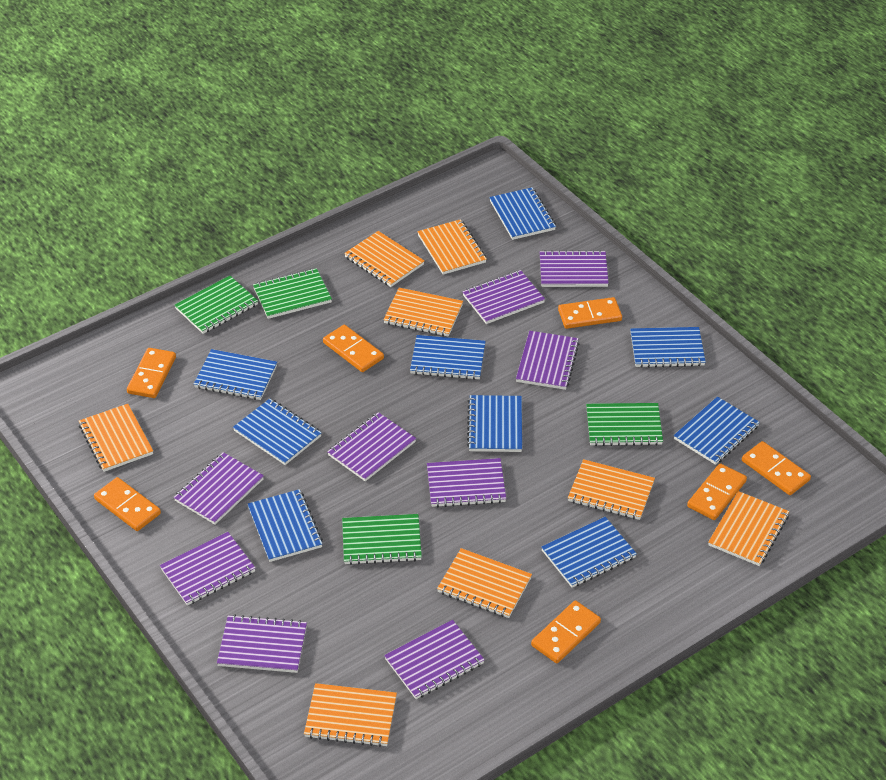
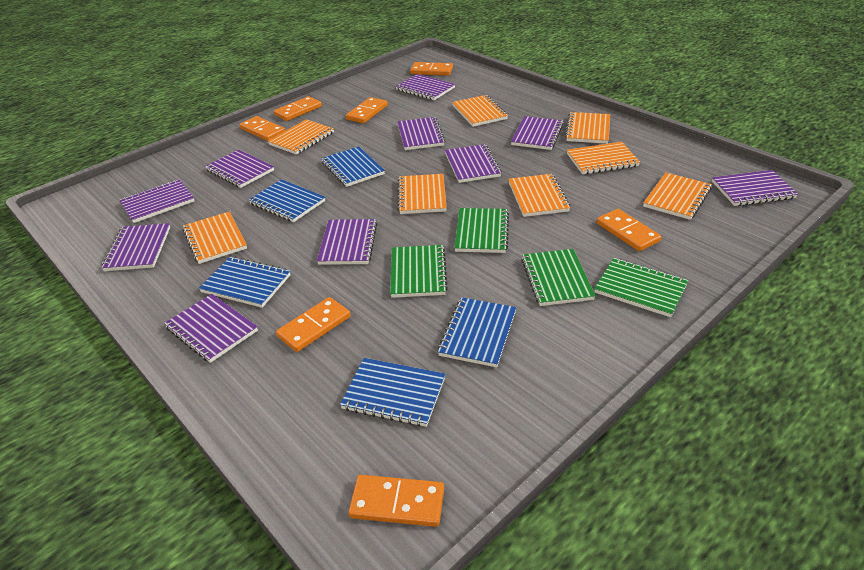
blue notebook: [194,349,277,400] [233,398,322,465] [248,489,323,562] [410,335,486,380] [467,395,522,452] [489,187,556,240] [541,517,637,588] [630,327,706,368] [674,397,760,465] = 9 -> [199,257,290,308] [249,179,325,222] [321,146,385,187] [340,358,445,427] [438,297,516,368] = 5
purple notebook: [160,532,255,605] [174,452,264,525] [217,615,307,673] [327,412,416,481] [384,620,485,699] [427,458,506,507] [462,270,545,324] [516,331,579,390] [540,250,609,287] = 9 -> [101,223,170,271] [120,179,194,223] [164,294,258,363] [205,150,274,188] [317,219,377,265] [395,74,455,100] [397,117,445,150] [445,144,502,183] [511,116,564,150] [712,170,798,206] = 10

